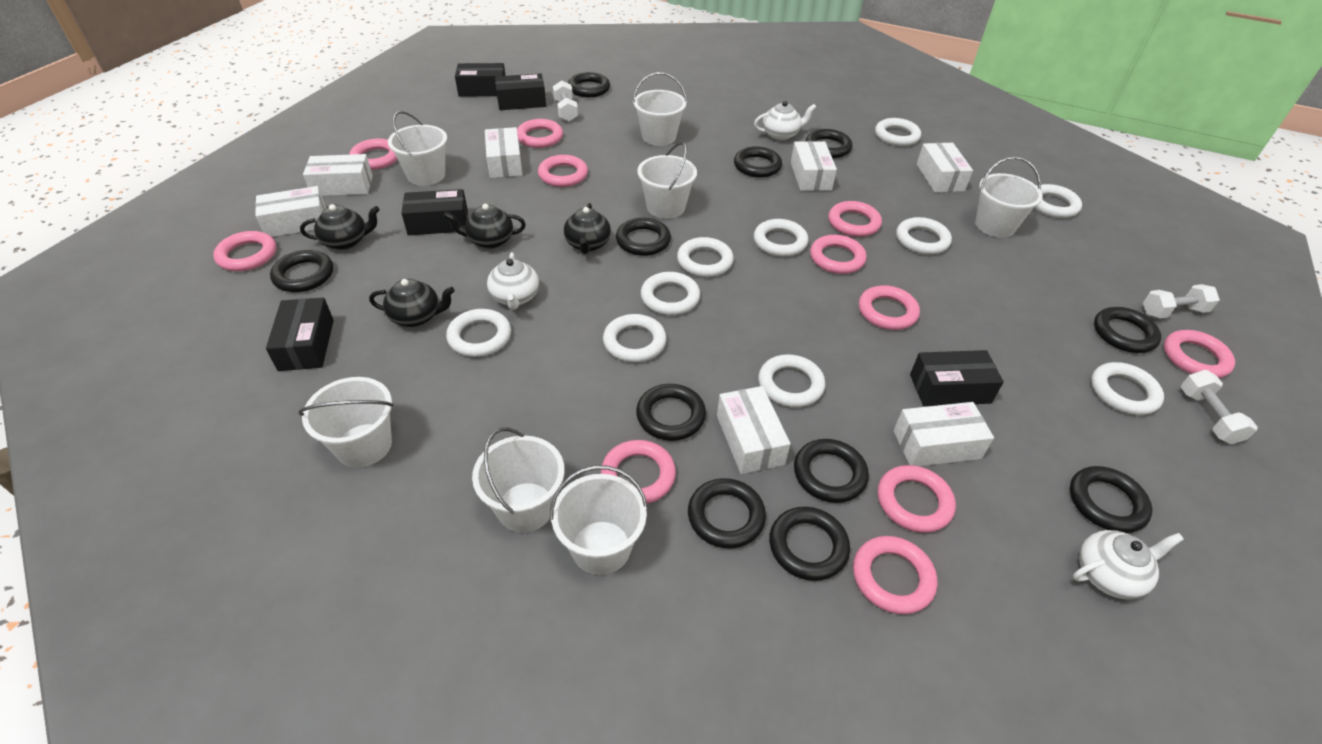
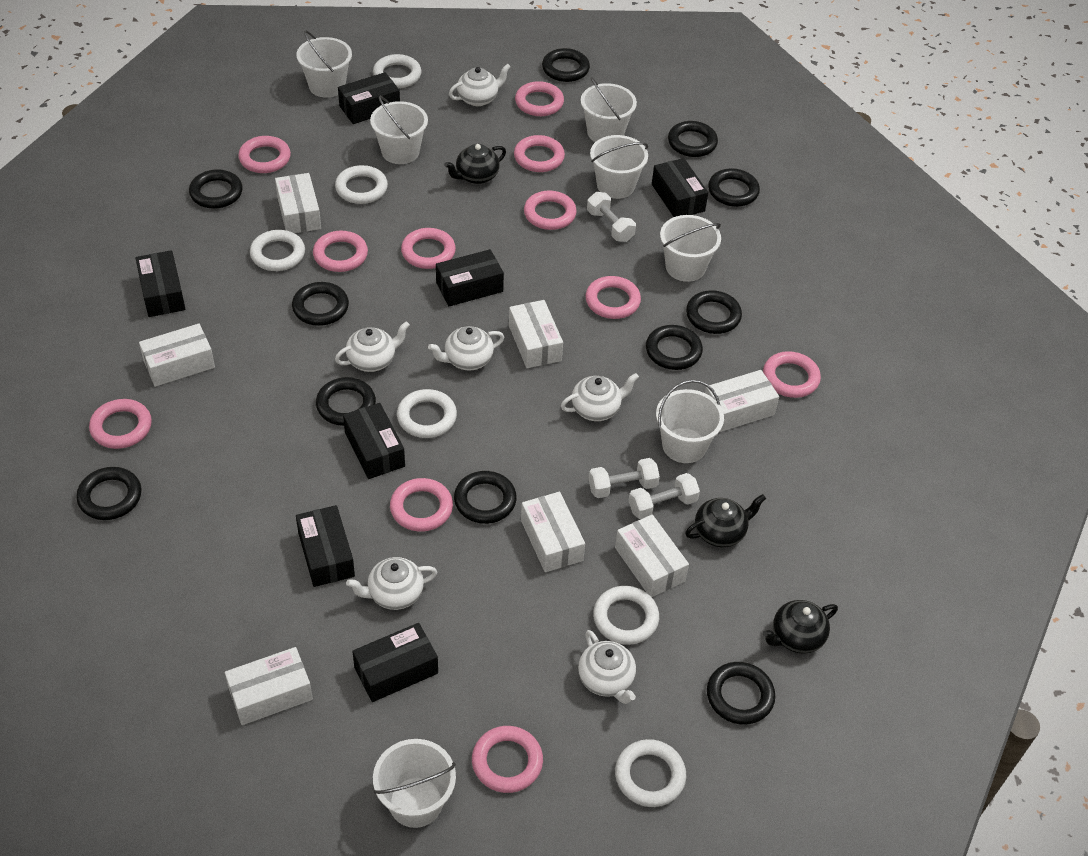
black box: [266,297,334,371] [401,189,468,235] [455,63,506,97] [495,73,546,110] [910,350,1004,406] = 5 -> [135,250,186,317] [296,505,355,587] [338,72,400,124] [343,403,405,479] [352,623,438,702] [436,249,504,306] [652,158,708,217] = 7
black teapot: [300,204,380,250] [369,279,455,327] [444,204,526,249] [564,203,611,254] = 4 -> [444,144,506,184] [685,494,766,548] [763,600,838,654] = 3
white ring: [446,309,511,357] [603,314,667,362] [641,272,700,315] [677,237,734,277] [754,219,808,257] [758,354,825,407] [875,118,921,146] [896,217,952,255] [1034,184,1082,218] [1091,362,1164,415] = 10 -> [250,230,305,271] [335,165,388,204] [373,54,421,88] [397,389,457,438] [593,586,659,645] [615,739,686,807] = 6
white teapot: [487,252,539,310] [754,101,816,141] [1073,530,1184,599] = 3 -> [335,322,410,372] [346,557,437,610] [428,326,504,370] [449,64,511,106] [561,373,639,421] [578,630,636,704] = 6

